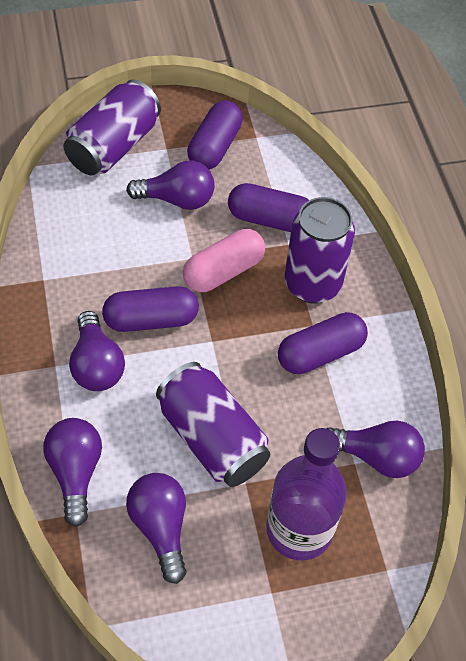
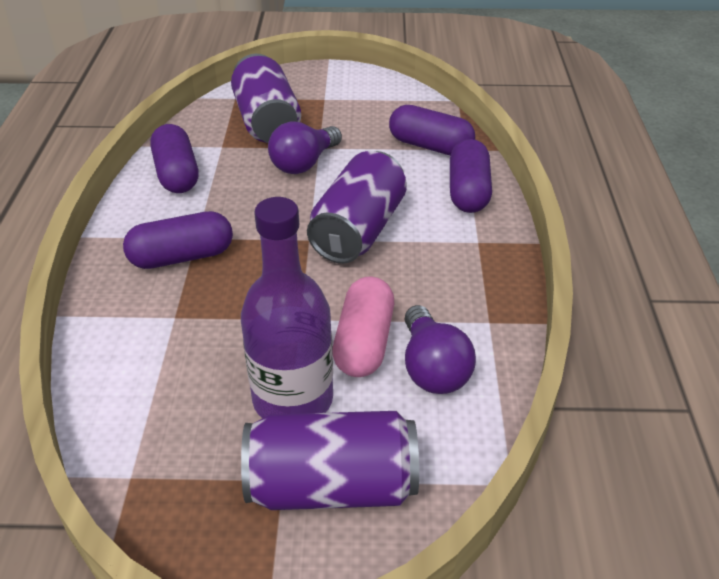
purple light bulb: [44,418,102,527] [69,311,125,391] [126,160,215,210] [126,473,187,584] [326,421,425,478] = 5 -> [268,122,342,174] [405,305,476,394] = 2

